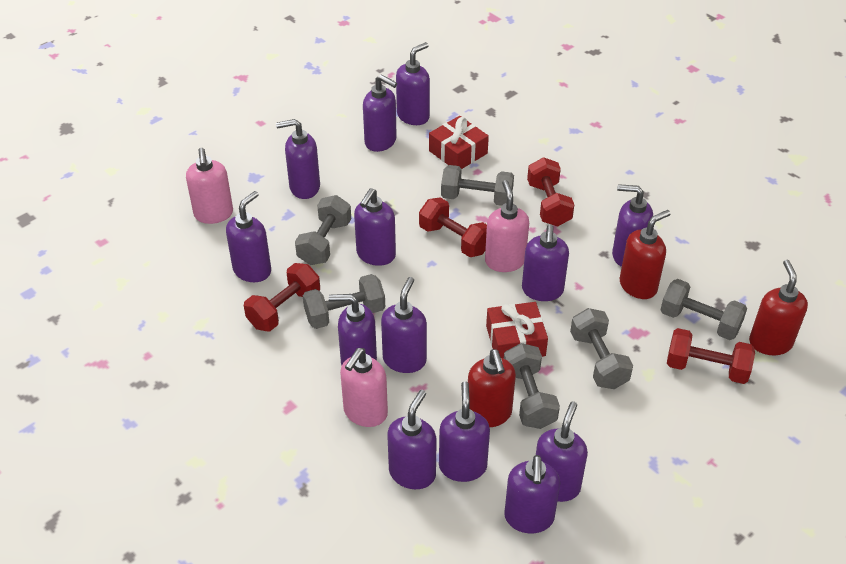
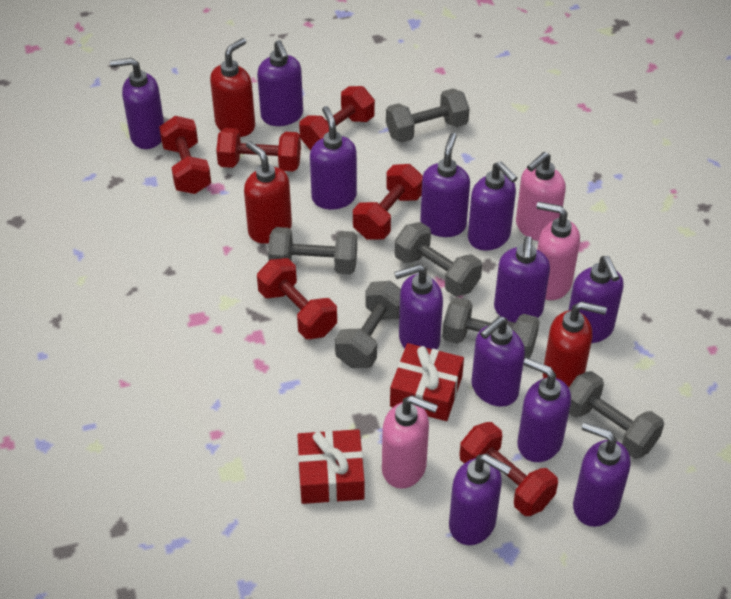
purple soap dispenser: [226,191,271,282] [276,119,320,199] [329,294,377,366] [354,188,396,266] [363,74,397,152] [381,277,427,373] [387,390,437,489] [396,42,430,125] [439,381,490,482] [504,455,560,533] [522,224,569,301] [536,401,588,502] [612,184,653,267] = 13 -> [110,58,164,149] [257,40,303,126] [310,106,357,210] [394,264,443,349] [420,133,470,237] [449,454,512,545] [468,162,518,250] [471,316,525,407] [494,236,550,323] [517,358,571,462] [568,256,624,343] [573,422,630,527] = 12
red dumbbell: [244,263,320,331] [419,197,487,257] [527,157,574,226] [667,328,755,384] = 4 -> [159,116,211,194] [216,128,301,172] [257,258,337,339] [299,86,375,151] [353,164,423,239] [459,422,558,516] = 6

